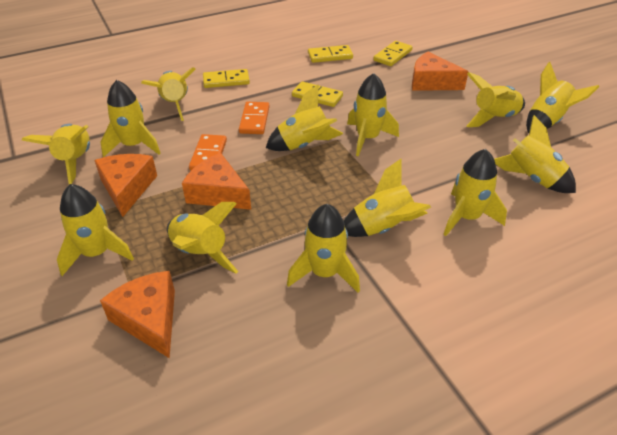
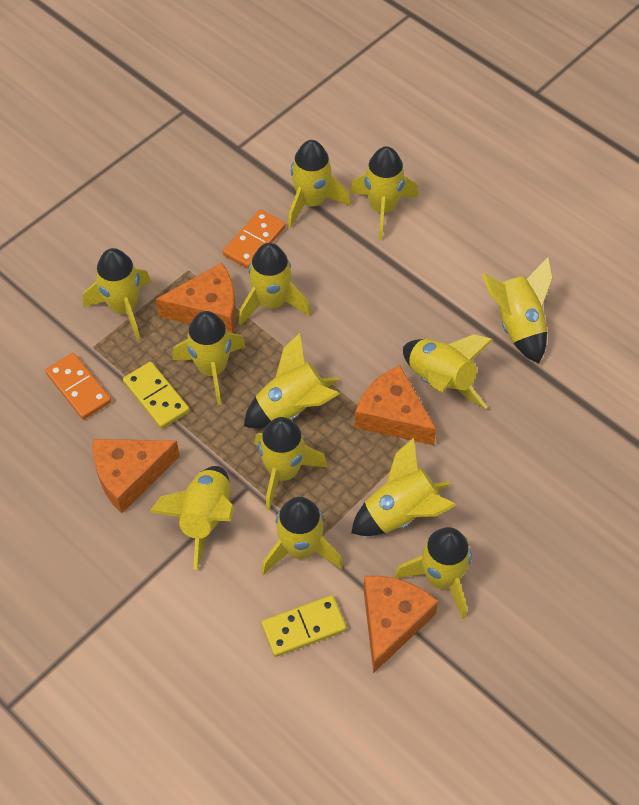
yellow domino: [203,69,250,88] [292,81,343,107] [308,45,353,63] [373,41,413,66] = 4 -> [123,362,190,429] [261,595,347,657] = 2

